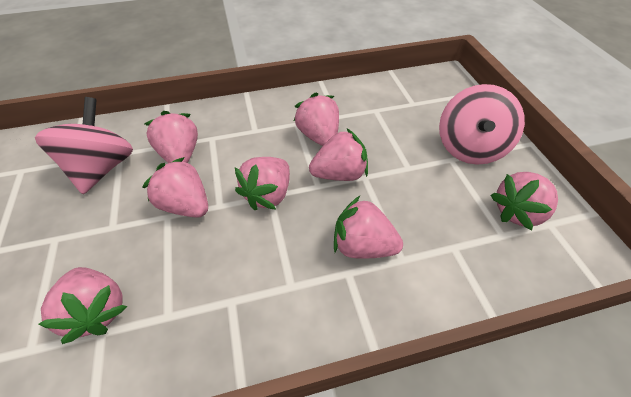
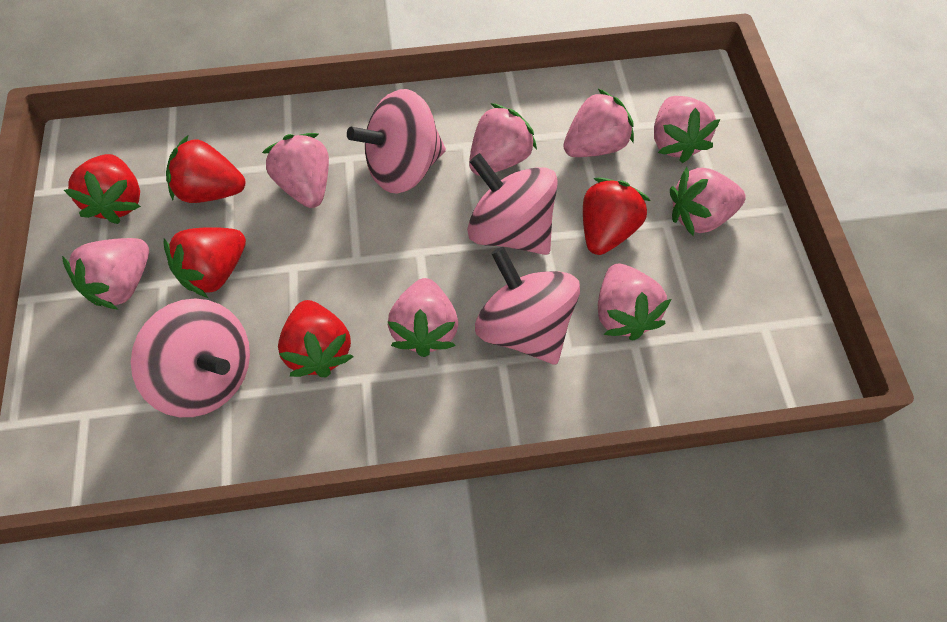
pink spinning top: [35,97,133,194] [439,84,525,165] = 2 -> [131,298,250,417] [347,89,446,194] [467,153,558,255] [475,247,580,364] = 4
red strawberry: none = 0 -> [64,154,141,224] [164,227,246,298] [166,135,245,203] [278,300,354,377] [583,177,651,255] = 5

